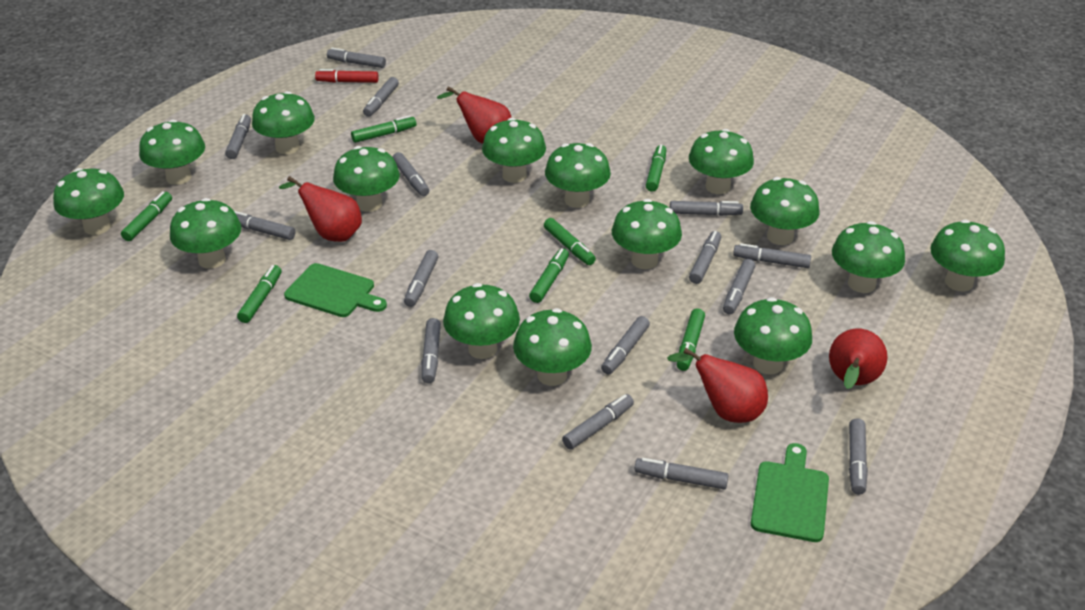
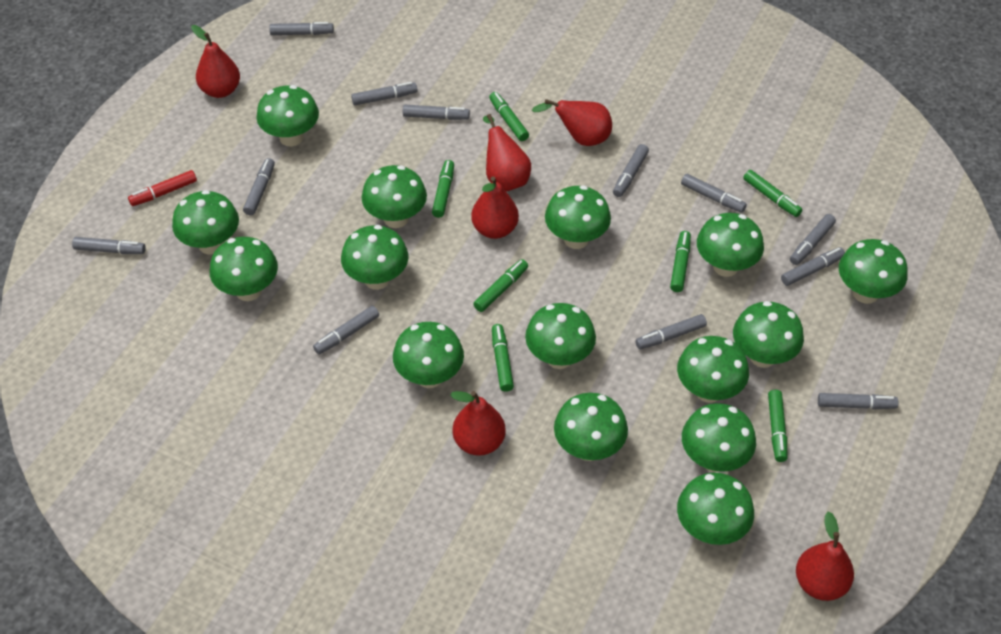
green cutting board: [284,263,387,317] [751,443,829,542] = 2 -> none = 0
grey marker: [225,114,251,159] [233,210,295,240] [327,48,386,68] [363,77,399,117] [393,152,429,196] [404,250,439,307] [422,318,441,383] [562,394,634,449] [601,316,650,375] [634,458,728,489] [670,201,743,216] [689,231,721,284] [723,259,755,314] [733,243,811,268] [849,418,868,494] = 15 -> [72,237,146,254] [243,158,275,215] [269,22,334,35] [313,306,379,354] [351,82,417,105] [403,105,470,120] [613,144,649,197] [635,314,707,350] [681,174,747,213] [781,247,845,286] [790,214,836,265] [818,393,898,410] = 12
red pear: [279,176,362,242] [437,86,512,144] [667,348,768,423] [829,329,888,389] = 4 -> [191,25,240,98] [450,391,506,456] [471,176,519,239] [483,114,531,191] [532,99,612,146] [796,511,854,601] = 6

